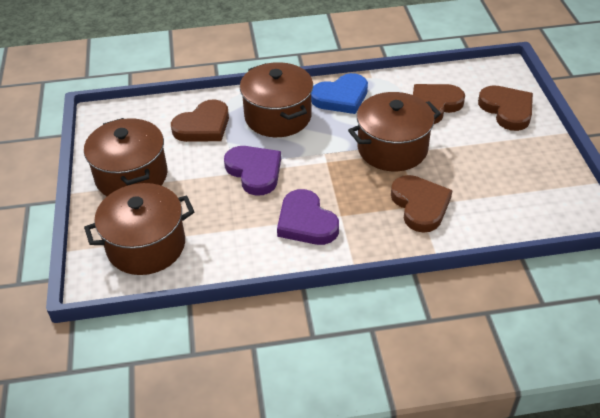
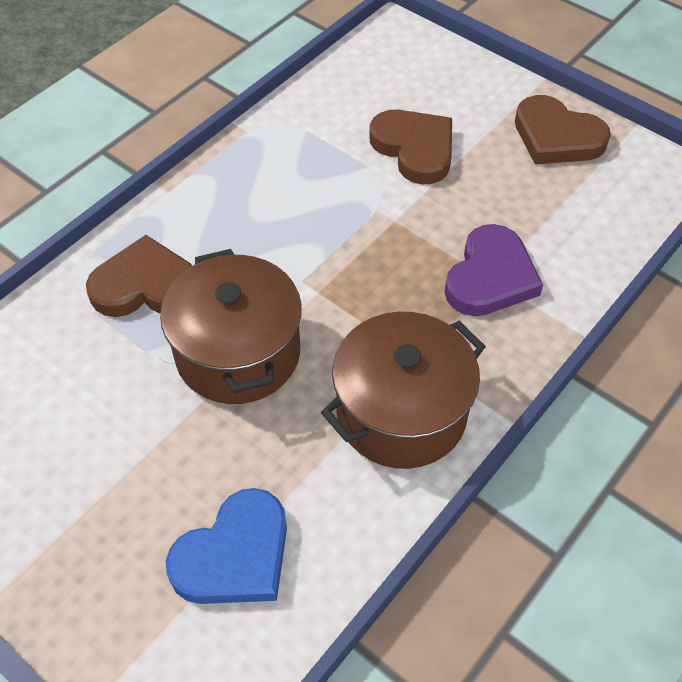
brown heart: [171,99,229,142] [391,175,453,233] [413,84,465,124] [478,85,533,131] = 4 -> [86,235,193,317] [369,110,452,184] [515,95,611,164] = 3
brown pot: [84,118,167,196] [84,183,194,275] [240,62,313,137] [348,92,441,171] = 4 -> [160,249,302,404] [321,312,486,469] = 2
purple heart: [224,146,281,196] [277,189,339,245] = 2 -> [444,224,543,316] = 1

